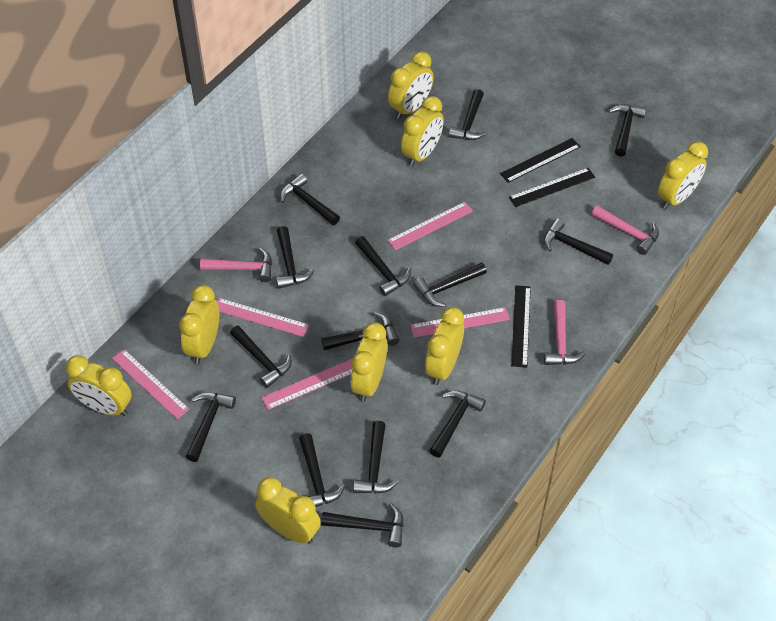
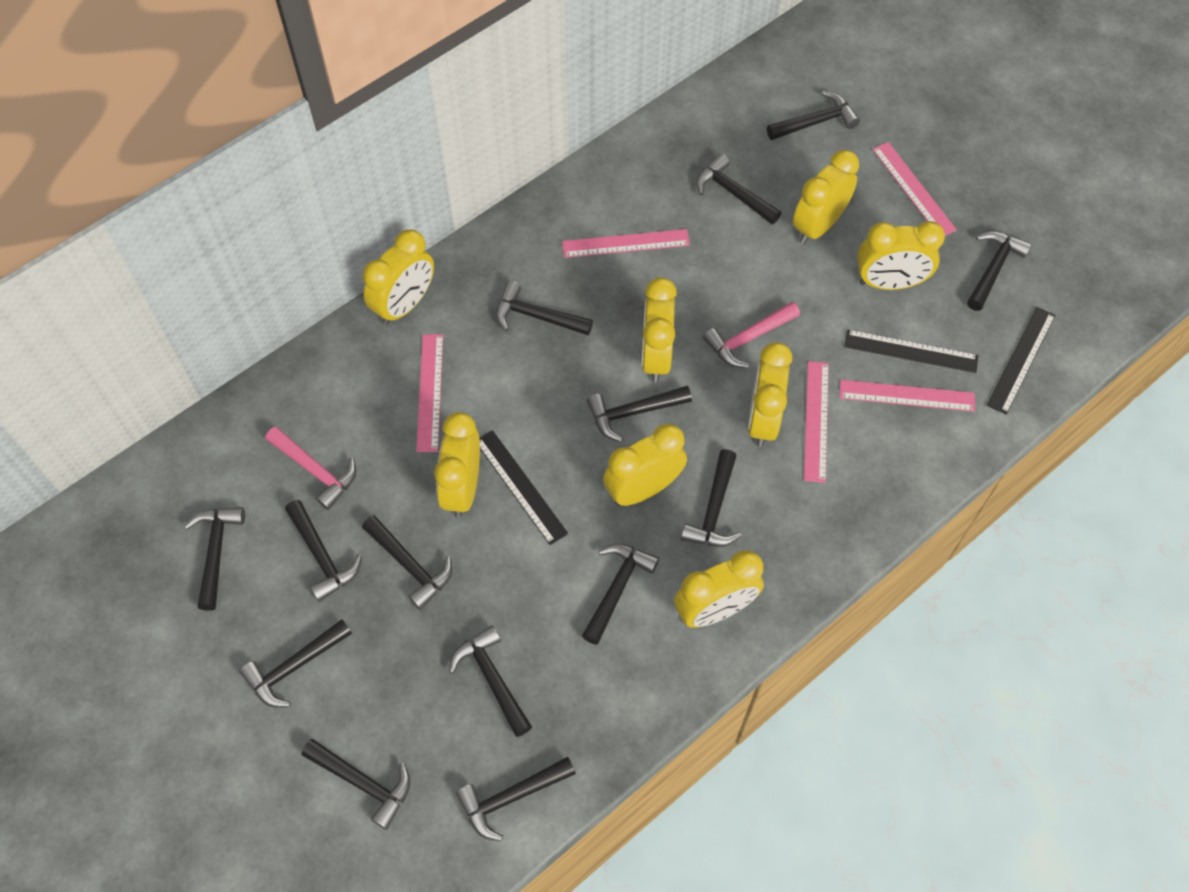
pink hammer: [200,248,272,282] [544,300,586,365] [592,205,659,255] = 3 -> [266,426,356,510] [703,302,800,368] = 2

